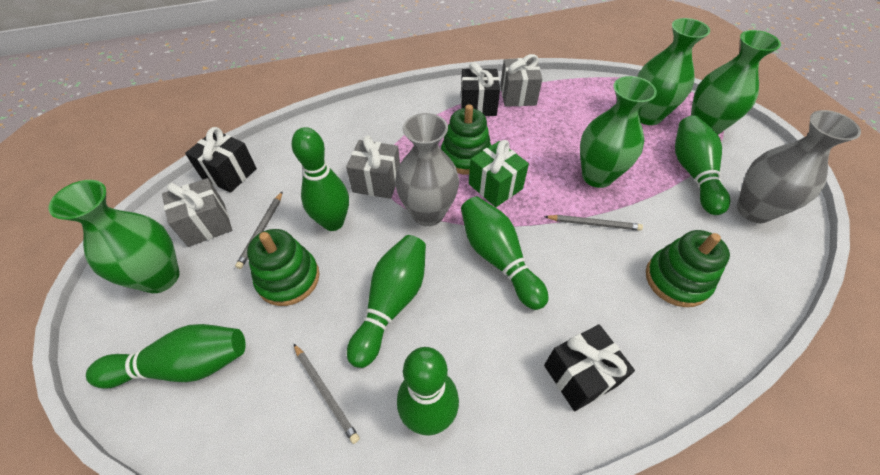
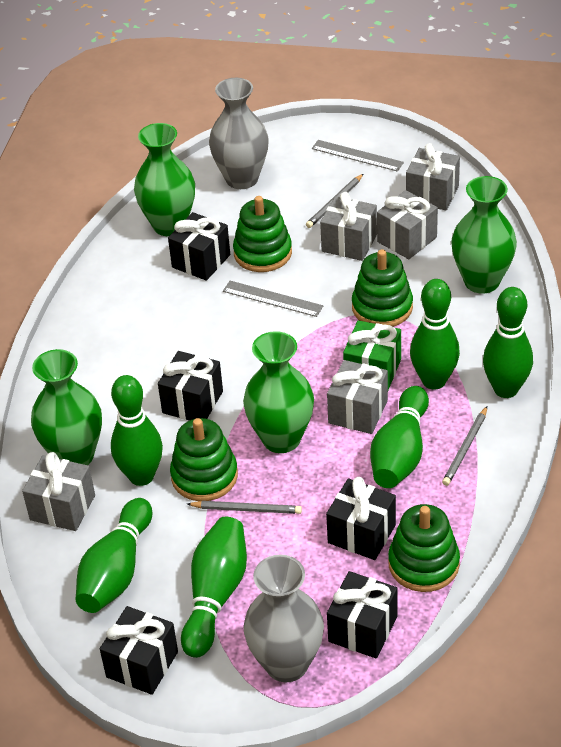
black gift: [185,127,257,193] [461,62,500,116] [544,324,635,411] = 3 -> [100,606,178,695] [158,351,223,421] [168,212,230,281] [326,477,396,560] [327,571,398,658] = 5
green stacking toy: [247,229,319,306] [441,104,491,175] [646,230,730,307] = 3 -> [170,418,238,501] [233,196,292,272] [352,249,413,327] [388,504,460,592] = 4
grey gift: [162,178,232,247] [346,135,400,199] [500,54,542,107] = 3 -> [22,452,95,531] [320,192,377,261] [327,360,388,434] [377,190,438,259] [406,143,460,210] = 5
grey ruler: none = 0 -> [223,281,323,317] [312,140,404,172] = 2

